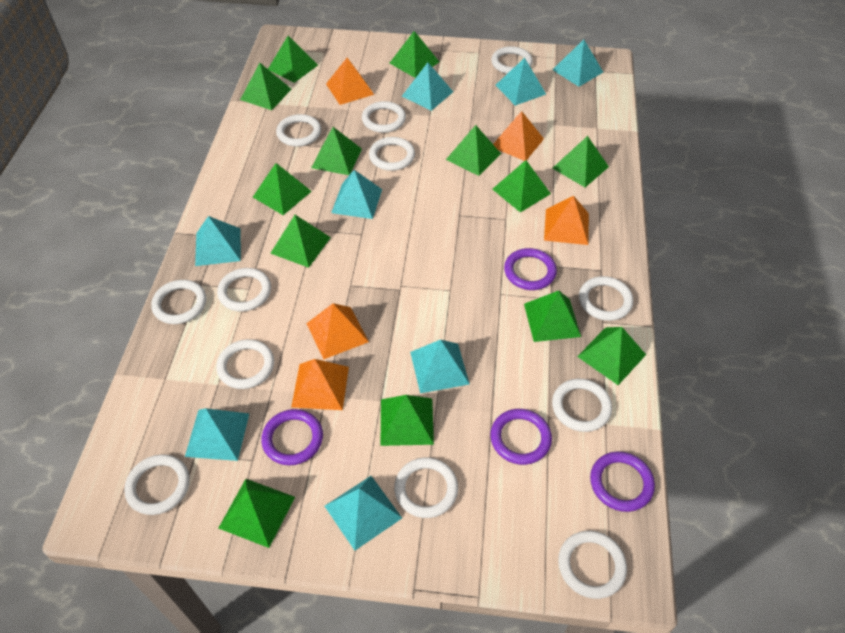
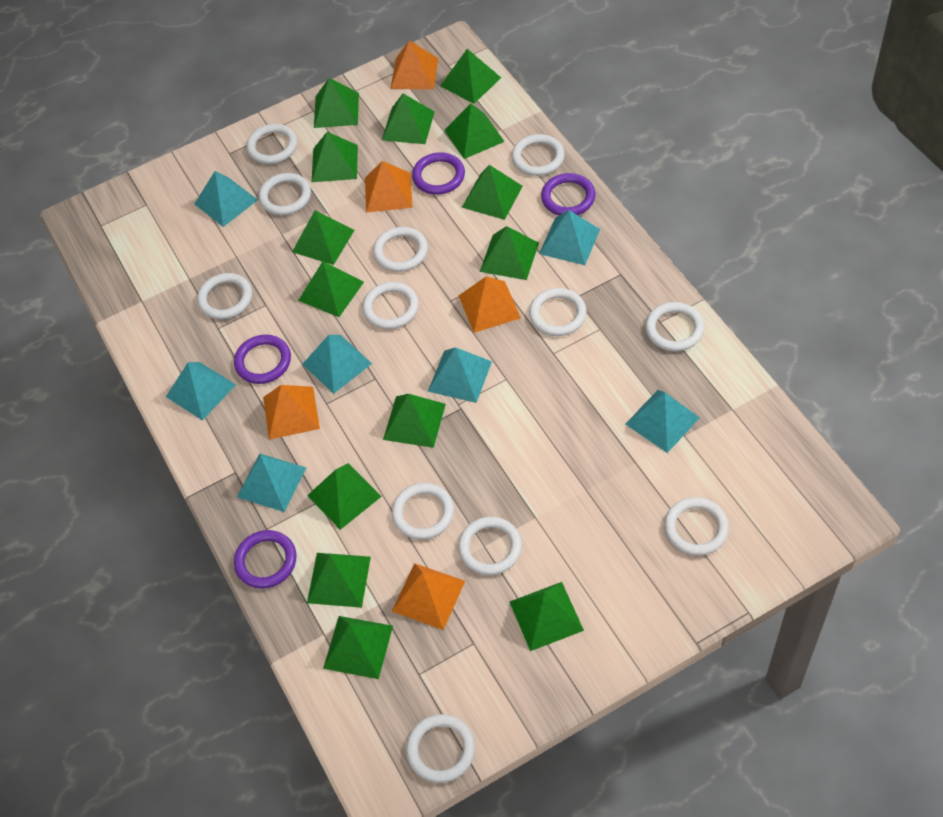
green pyramid: [219,479,295,548] [240,63,292,110] [253,163,312,215] [268,36,318,83] [270,215,331,268] [311,127,362,175] [380,395,434,446] [390,31,439,78] [446,125,501,176] [492,160,551,213] [524,291,581,342] [552,136,609,187] [577,327,646,385] = 13 -> [292,210,354,265] [298,261,364,317] [307,463,382,530] [307,553,371,608] [312,132,358,182] [314,78,359,128] [323,616,393,679] [382,94,435,144] [383,394,446,448] [440,49,501,104] [445,103,505,159] [462,165,523,220] [480,226,539,280] [510,582,584,651] = 14
turquoise pyramid: [185,408,249,461] [195,216,241,266] [325,476,402,551] [331,170,382,219] [402,63,453,111] [410,339,470,393] [496,58,546,106] [552,39,603,87] = 8 -> [166,362,236,421] [194,171,258,227] [237,454,306,512] [302,335,372,394] [428,347,492,403] [539,210,600,265] [626,390,700,453] = 7

